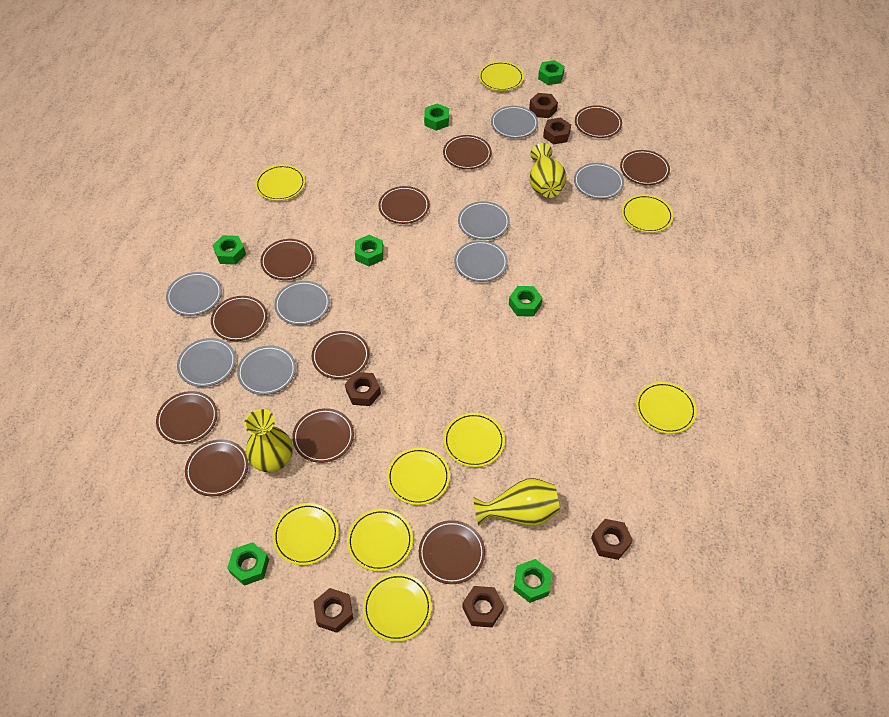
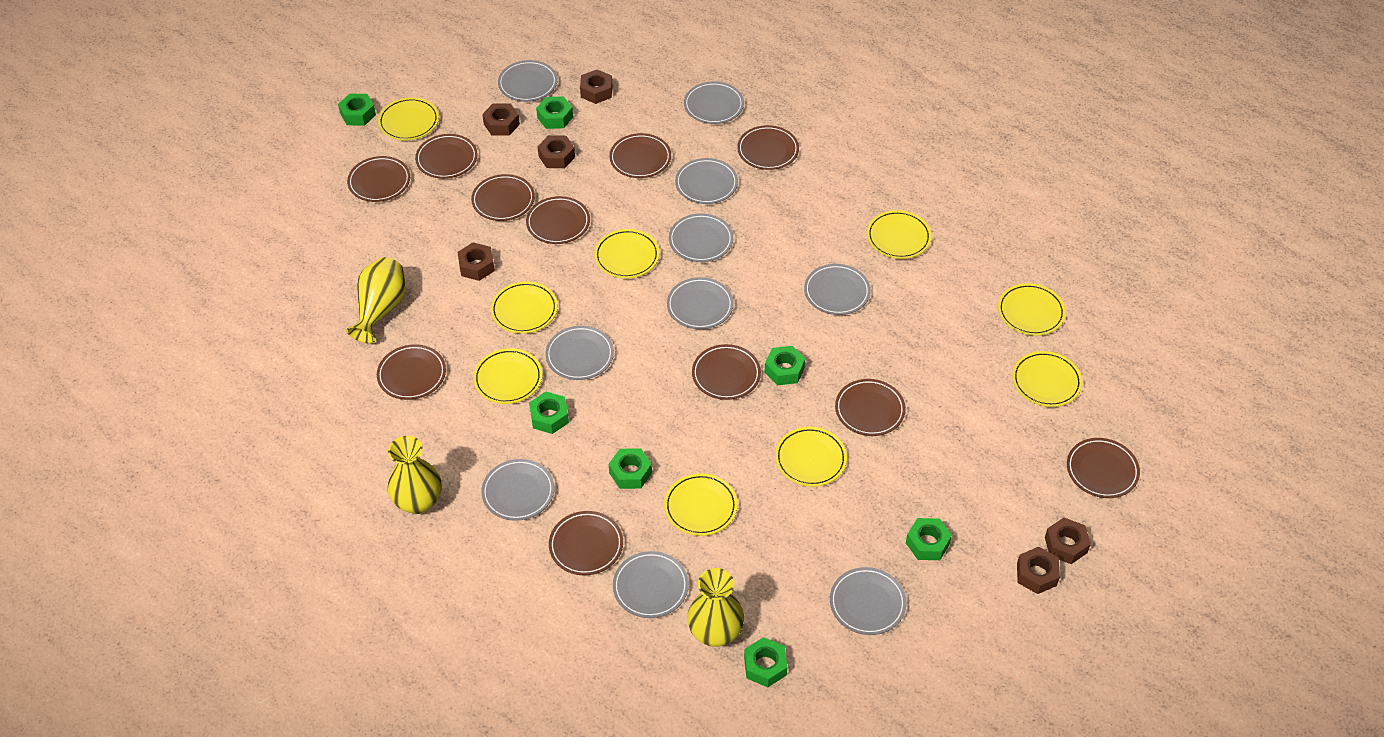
grey plate: [166,272,222,316] [177,338,236,387] [237,346,296,395] [274,281,330,325] [454,240,508,282] [458,201,510,240] [491,106,538,138] [574,163,624,199] = 8 -> [481,459,554,521] [498,60,557,102] [545,326,614,380] [613,551,689,618] [667,277,734,329] [669,213,733,262] [675,158,738,204] [684,82,744,124] [804,264,871,315] [830,567,906,635] = 10

